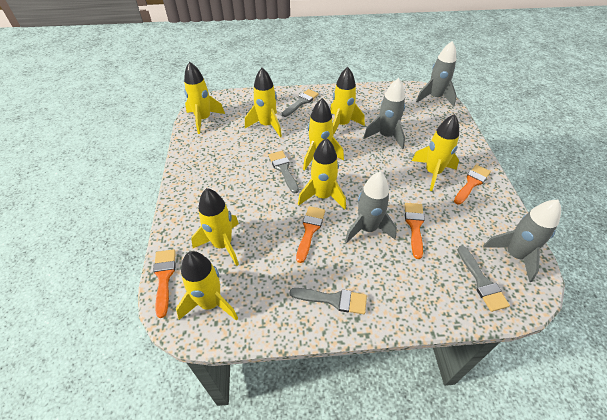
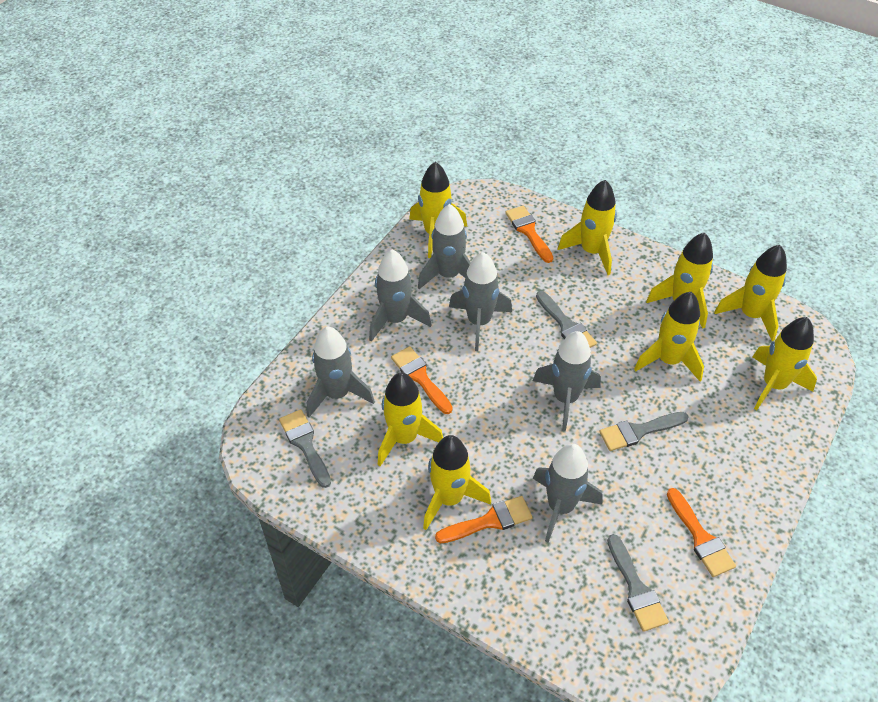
grey rocket: [345,172,397,243] [363,78,405,149] [416,41,457,107] [483,200,561,282] = 4 -> [307,326,375,417] [369,250,432,342] [418,204,471,289] [449,252,512,351] [533,331,601,431] [533,444,602,543] = 6

